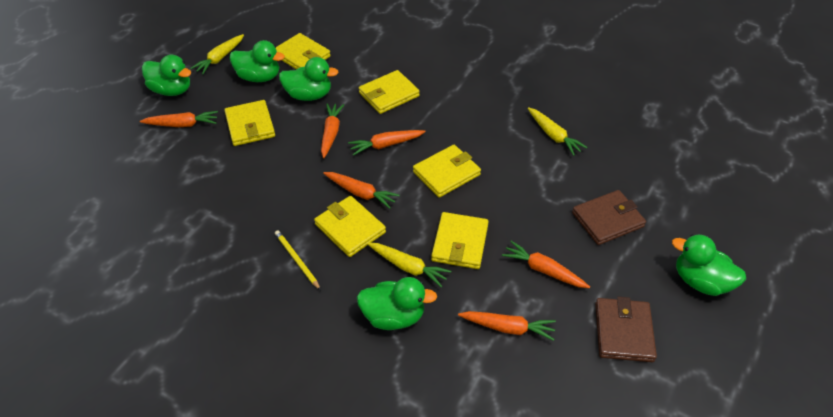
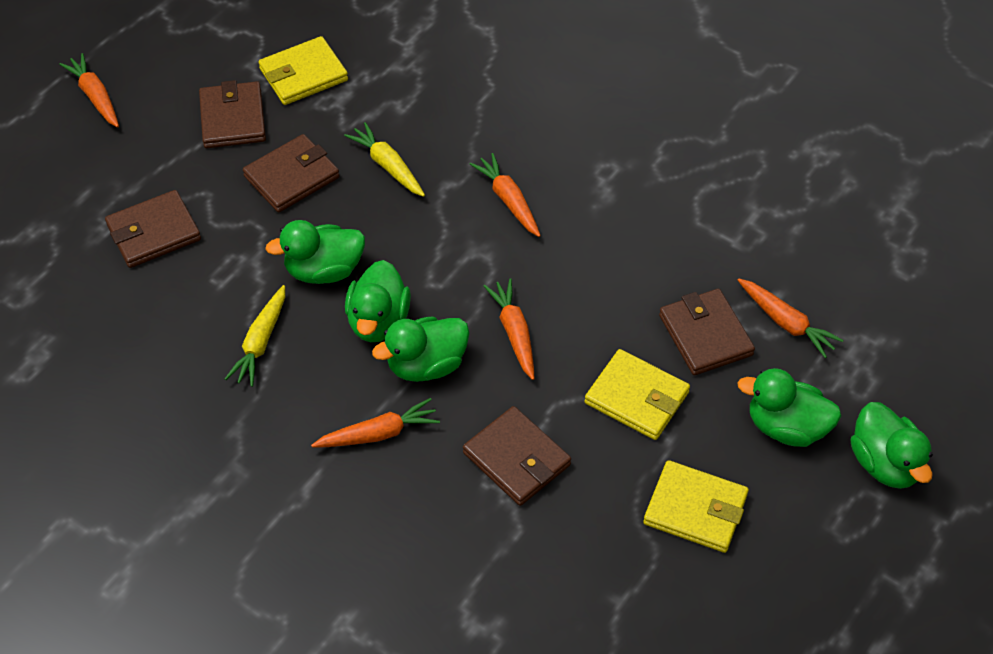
brown wallet: [572,190,646,245] [595,297,657,362] = 2 -> [105,190,201,268] [199,80,266,148] [243,134,340,212] [463,406,571,506] [659,289,755,375] = 5
orange carrot: [140,111,218,127] [321,104,344,158] [323,172,400,209] [348,130,426,156] [458,311,556,341] [502,241,590,288] = 6 -> [59,53,119,127] [311,398,440,447] [470,153,541,237] [484,278,534,380] [738,279,843,358] = 5
yellow carrot: [190,34,244,74] [367,243,451,288] [528,107,587,156] = 3 -> [225,285,285,387] [344,122,425,197] = 2
yellow pencil: [275,230,321,290] = 1 -> none = 0
yellow wallet: [224,100,275,146] [276,33,331,69] [314,196,386,257] [359,70,420,114] [413,145,481,198] [431,212,489,269] = 6 -> [259,36,348,105] [585,349,690,440] [643,460,749,553] = 3

